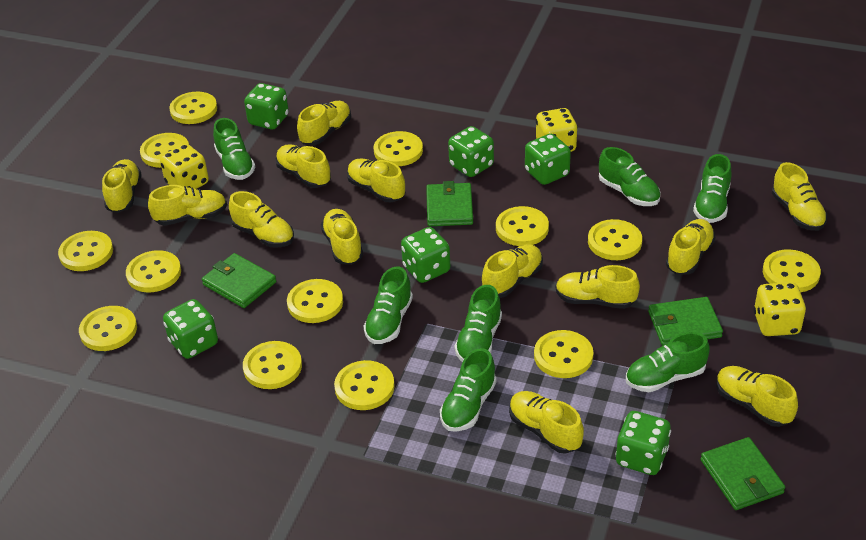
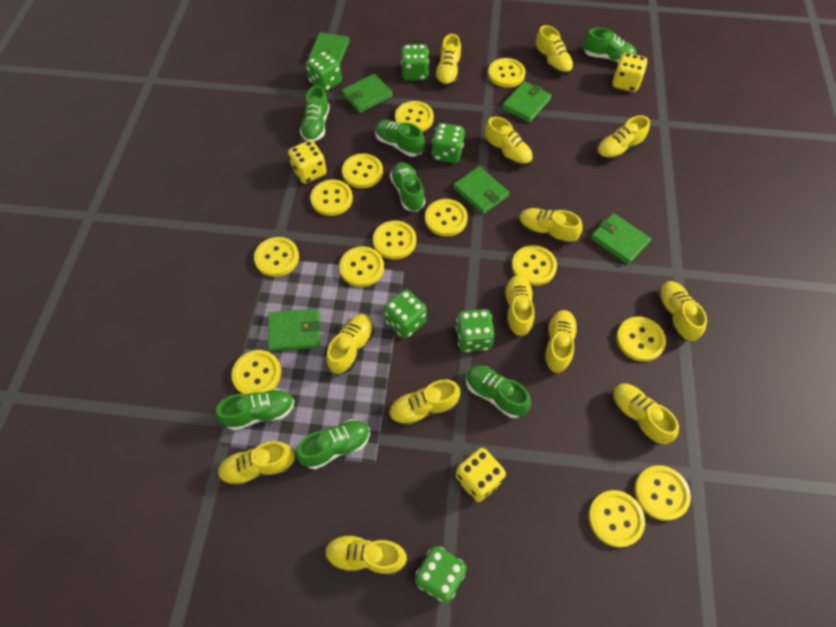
green wallet: [202,253,276,308] [426,181,473,226] [648,297,723,346] [701,437,785,510] = 4 -> [268,309,320,351] [308,32,349,64] [342,74,393,113] [453,166,509,214] [502,81,552,123] [591,213,651,265] = 6

